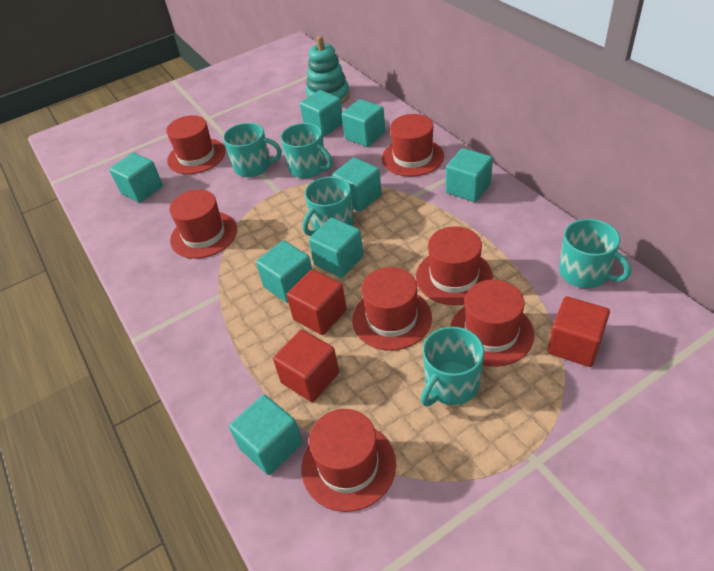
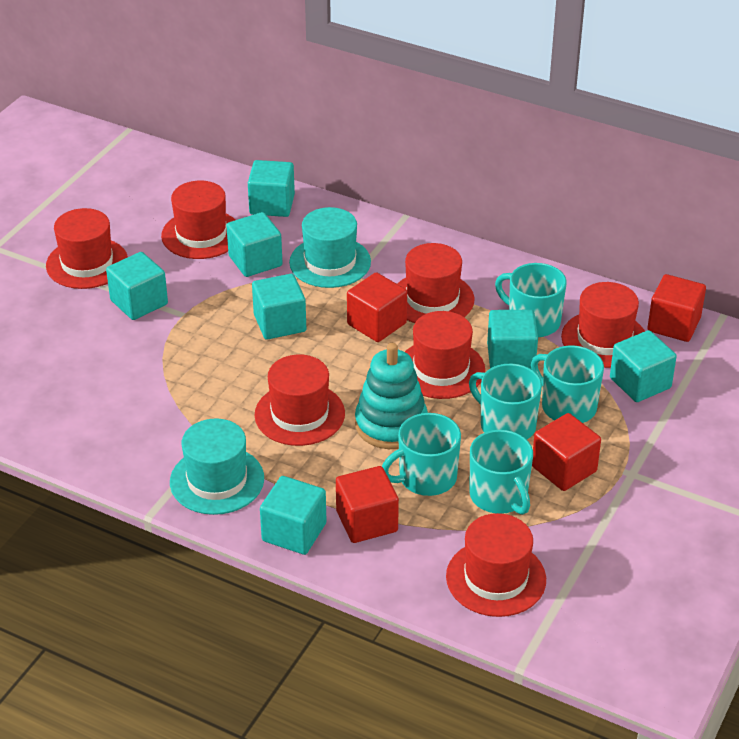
red cube: [273,330,339,402] [286,269,347,335] [548,296,610,367] = 3 -> [336,466,399,543] [347,272,407,342] [532,413,601,491] [647,274,706,342] = 4
turquoise cube: [109,153,163,203] [229,395,302,475] [256,241,312,303] [300,90,343,137] [309,218,364,278] [332,157,382,212] [342,99,385,147] [446,148,493,202] = 8 -> [106,252,168,320] [226,212,282,277] [248,160,295,217] [252,274,306,340] [260,476,326,555] [487,310,538,369] [610,330,677,402] = 7
turquoise hat: none = 0 -> [170,418,264,515] [289,207,371,288] = 2

